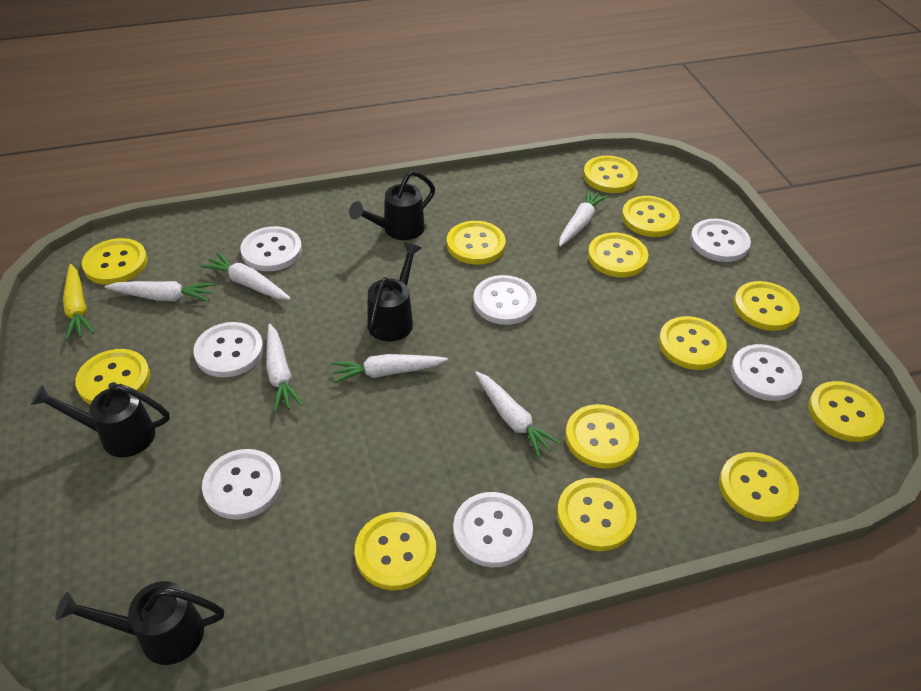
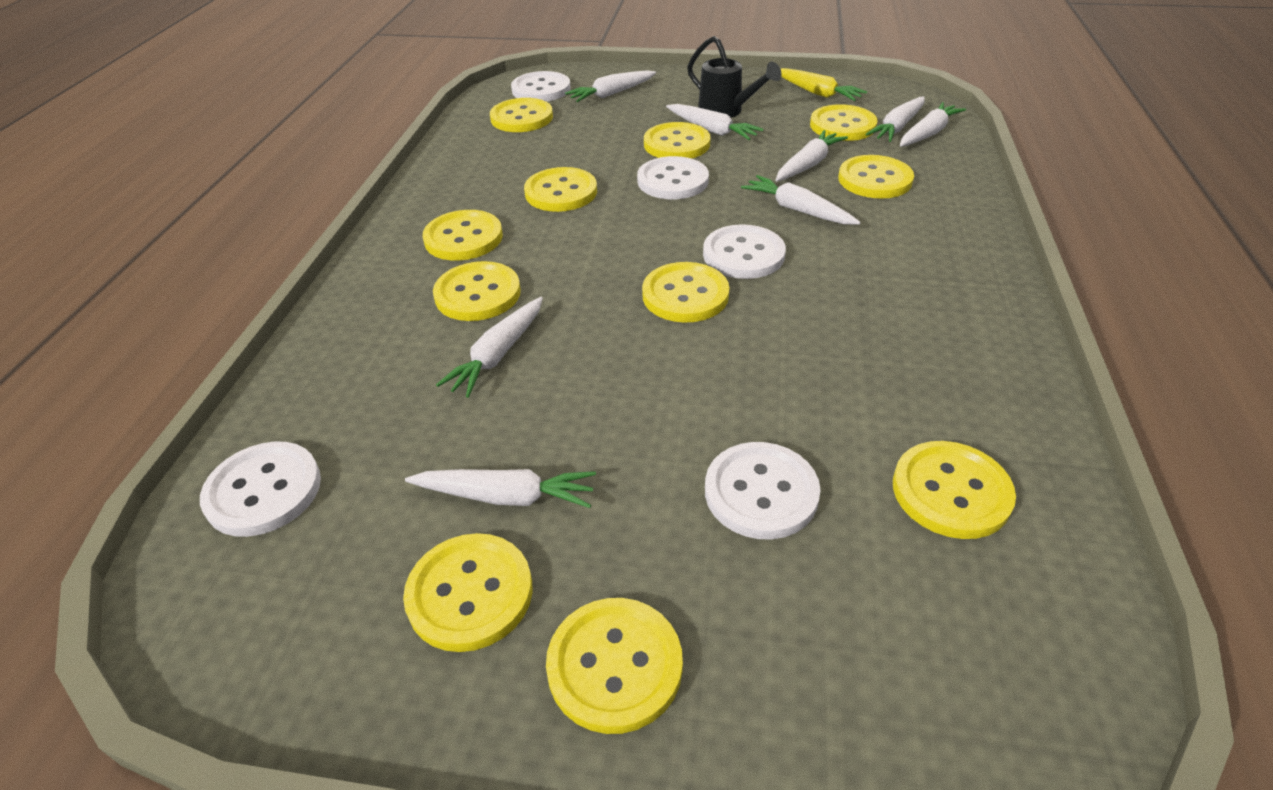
black watering can: [31,384,170,457] [56,581,224,665] [349,170,435,240] [368,242,421,342] = 4 -> [687,36,782,118] = 1
white button: [193,322,263,377] [202,449,282,520] [240,226,302,271] [453,492,533,567] [473,275,536,325] [690,219,751,262] [731,344,802,401] = 7 -> [200,441,321,537] [511,71,571,102] [637,156,709,199] [703,224,786,279] [705,442,820,540] = 5
white carrot: [105,281,214,301] [201,252,291,300] [266,324,303,412] [331,354,448,383] [475,371,562,458] [559,189,608,247] = 6 -> [405,469,596,508] [436,297,543,398] [565,70,656,102] [666,104,764,140] [741,175,861,225] [776,130,848,181] [866,96,925,142] [900,102,966,147] = 8
yellow button: [75,349,150,405] [82,238,148,285] [355,512,436,590] [447,221,506,265] [557,478,637,551] [565,404,639,469] [583,156,638,193] [588,233,648,277] [622,196,680,237] [659,316,727,370] [719,452,799,522] [733,281,800,331] [808,381,884,442] = 13 -> [403,533,532,652] [422,210,503,261] [433,261,521,321] [490,98,553,132] [524,167,597,212] [546,598,683,734] [642,262,730,323] [644,122,710,159] [810,104,878,141] [838,155,914,199] [893,441,1016,539] = 11

